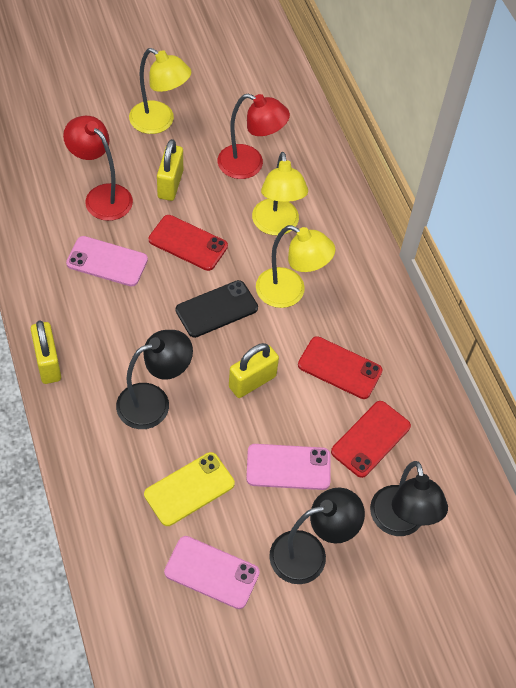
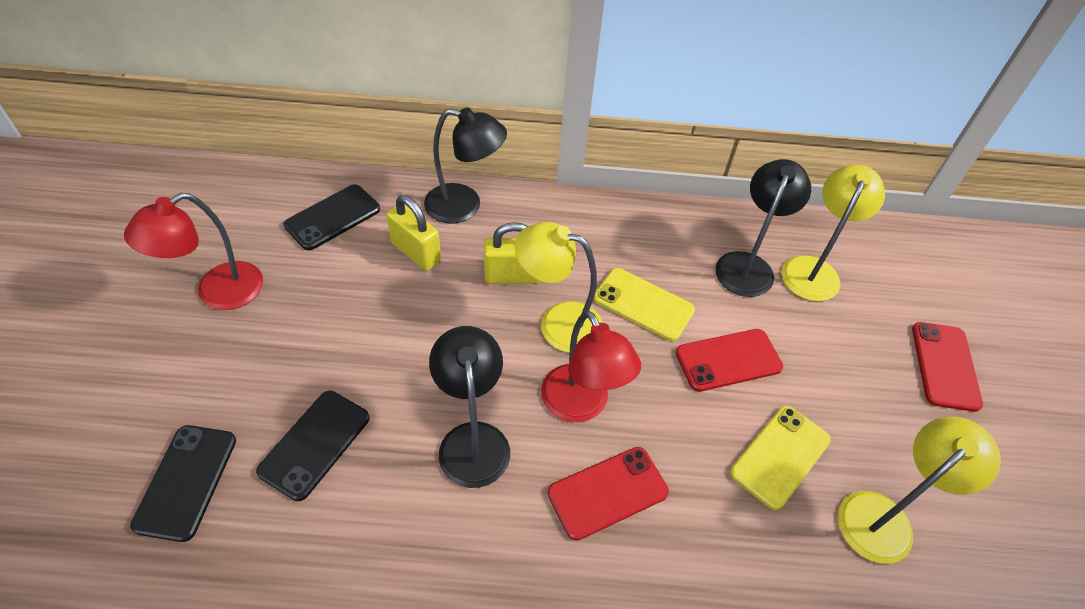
black phone: [176,280,258,338] = 1 -> [130,425,236,542] [256,391,370,501] [284,184,380,250] = 3
pink phone: [66,236,148,287] [164,536,260,609] [246,444,330,490] = 3 -> none = 0
yellow padlock: [31,320,61,384] [157,139,183,201] [229,343,279,398] = 3 -> [386,195,441,271] [484,222,540,284] = 2
yellow phone: [144,452,235,526] = 1 -> [594,268,695,341] [730,406,831,510] = 2

